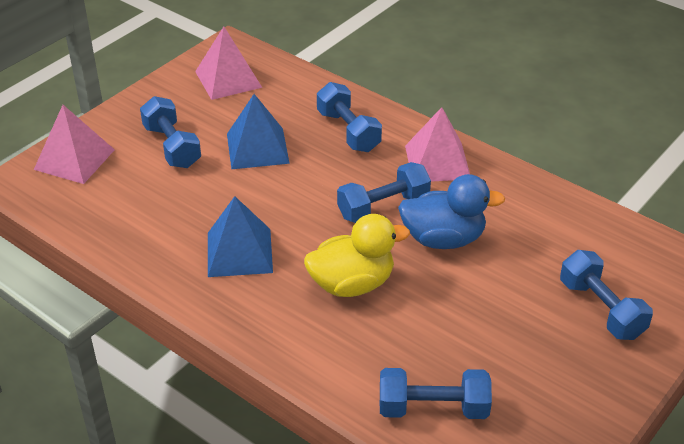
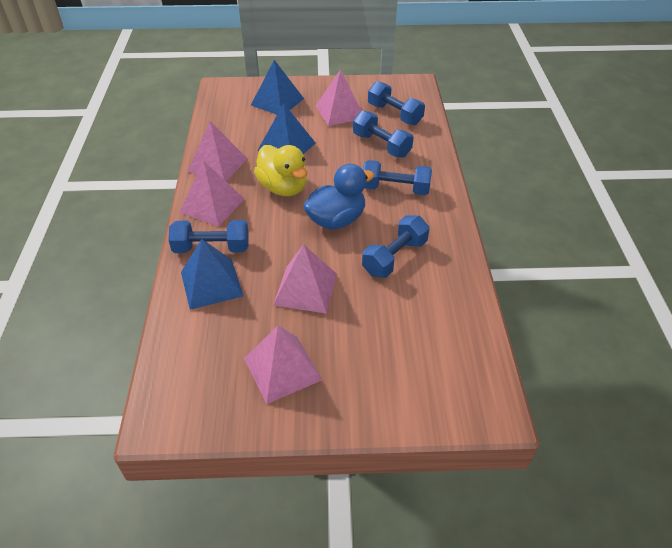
blue pyramid: [208,196,273,277] [227,94,290,169] = 2 -> [181,239,243,310] [251,60,304,115] [257,103,316,154] = 3
pink pyramid: [34,105,115,184] [195,26,262,100] [405,107,470,182] = 3 -> [179,161,244,227] [187,121,248,182] [244,326,322,404] [273,244,337,314] [316,69,362,126] = 5

